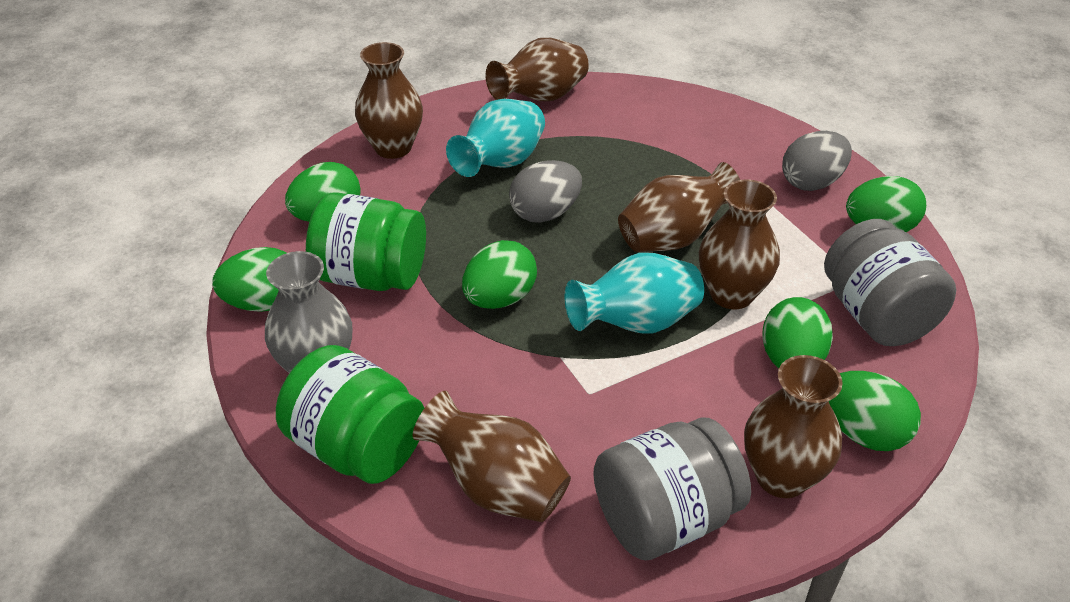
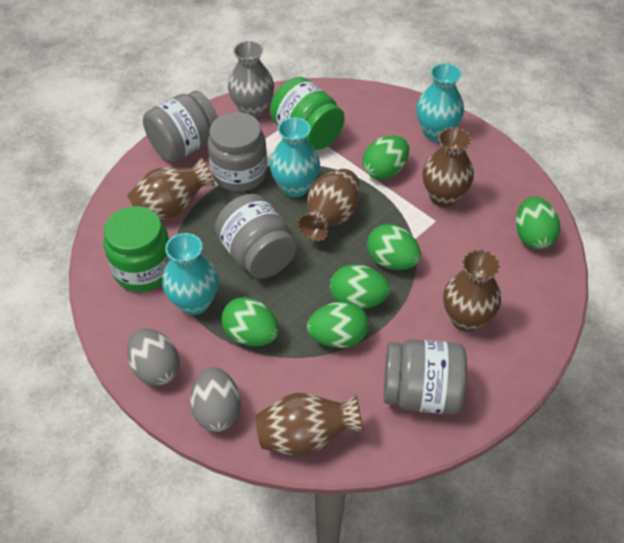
brown vase: [355,42,423,159] [413,391,571,522] [485,38,589,101] [618,162,740,252] [699,180,780,309] [744,355,843,498] = 6 -> [127,157,216,219] [256,393,363,456] [298,169,359,241] [422,127,474,207] [443,250,501,332] = 5
grey jar: [593,417,751,560] [824,219,956,346] = 2 -> [143,91,218,162] [208,112,267,192] [215,194,297,278] [384,339,467,414] = 4
turquoise vase: [446,99,545,177] [564,253,704,334] = 2 -> [162,233,219,315] [270,117,320,197] [416,63,464,142] = 3

